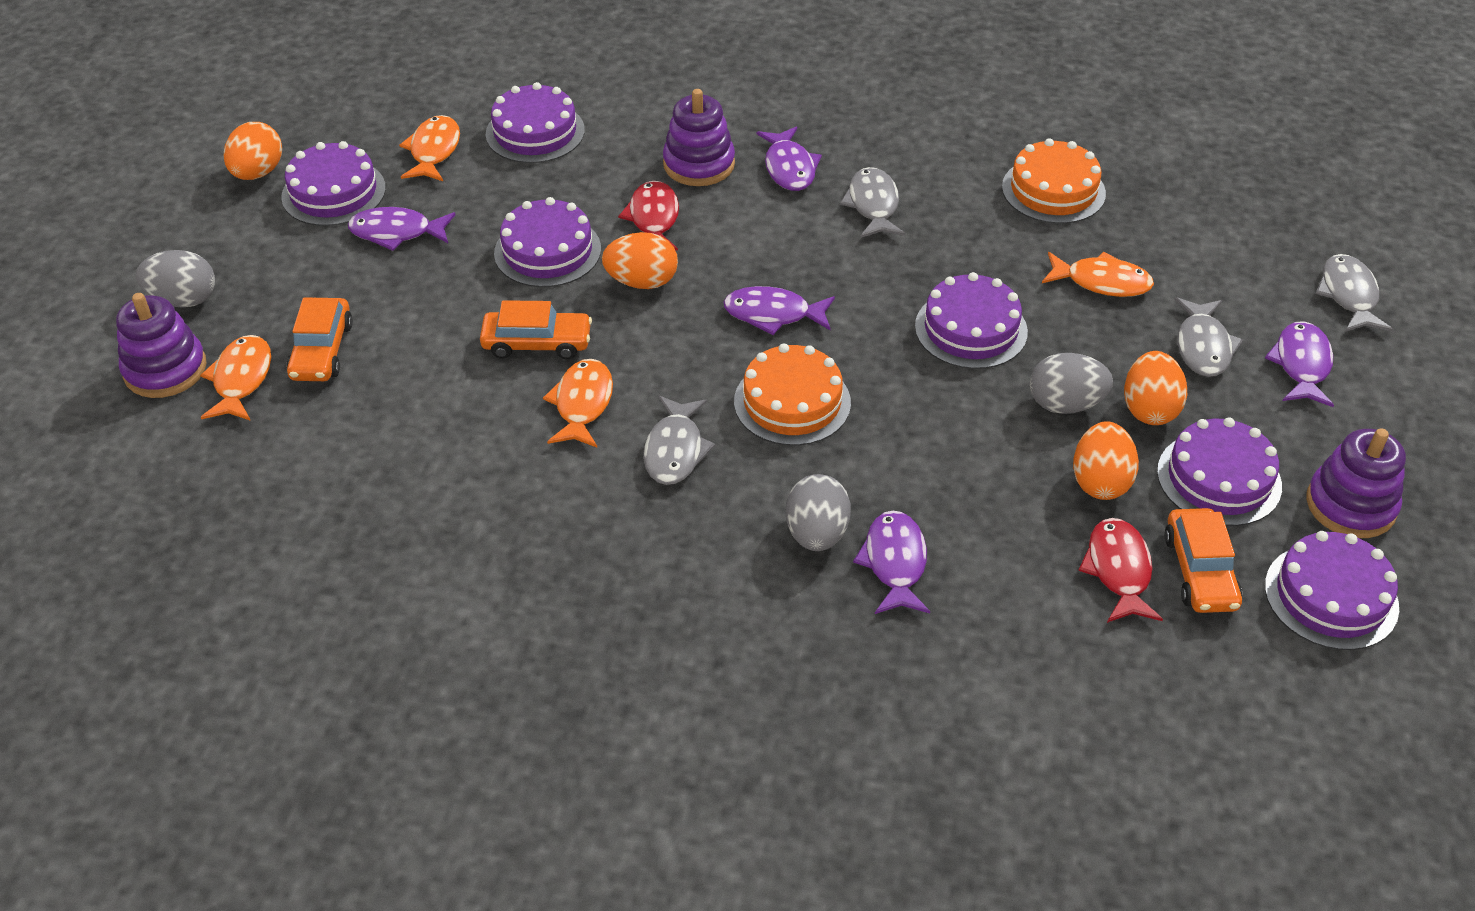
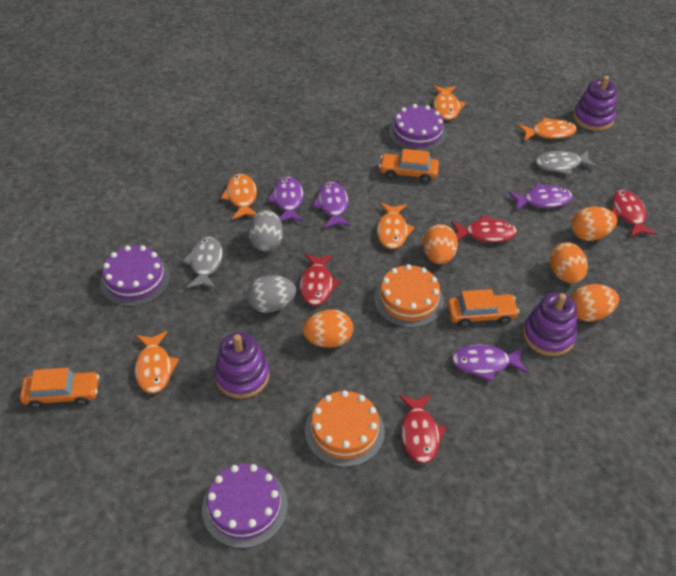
grey egg: [136,250,215,308] [786,474,851,551] [1030,353,1113,414] = 3 -> [247,275,296,313] [248,210,283,252] = 2
grey fish: [643,396,715,485] [840,167,905,238] [1174,297,1243,377] [1316,254,1393,332] = 4 -> [182,237,223,289] [536,151,597,175] = 2
orange egg: [223,122,282,180] [602,232,678,289] [1073,421,1139,500] [1124,351,1187,425] = 4 -> [303,309,353,348] [423,224,458,264] [549,242,588,283] [571,207,617,241] [571,284,619,322] = 5
orange fish: [200,335,271,421] [399,115,460,181] [543,359,613,447] [1042,252,1154,297] = 4 -> [135,331,179,393] [221,174,257,220] [377,203,415,249] [433,86,465,120] [518,118,577,141] = 5
purple cake: [281,141,386,226] [486,82,585,163] [494,197,601,287] [915,272,1028,369] [1157,417,1282,526] [1265,531,1399,650] = 6 -> [100,246,170,307] [202,464,288,548] [389,104,447,151] = 3
purple fish: [348,207,456,251] [723,286,835,335] [757,126,822,191] [853,511,930,614] [1265,321,1334,407] = 5 -> [267,177,304,221] [312,182,351,228] [452,344,528,382] [509,183,573,211] = 4
red fish: [618,181,679,251] [1078,518,1163,623] = 2 -> [300,254,340,306] [399,394,447,464] [451,215,517,243] [612,190,657,237] = 4

